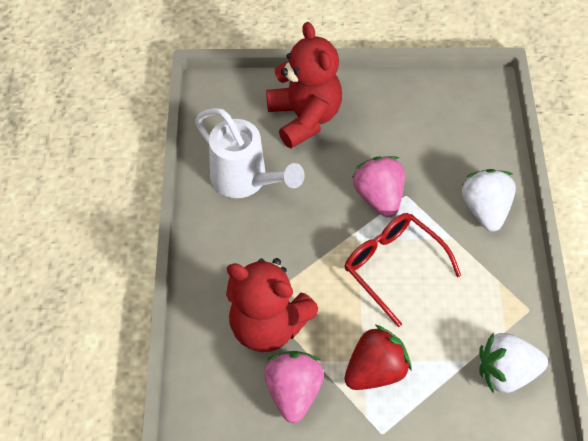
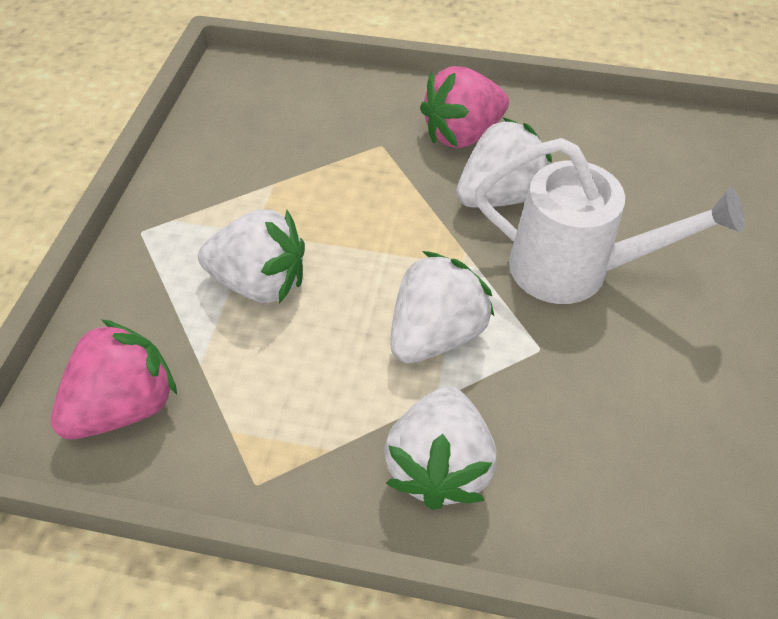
red glasses: [345,213,461,327] = 1 -> none = 0
red strawberry: [344,325,412,390] = 1 -> none = 0
red teddy bear: [226,258,318,352] [266,22,342,149] = 2 -> none = 0
white strawberry: [462,169,516,232] [479,333,548,393] = 2 -> [198,209,305,303] [384,386,497,510] [390,251,495,363] [456,117,552,207] = 4

